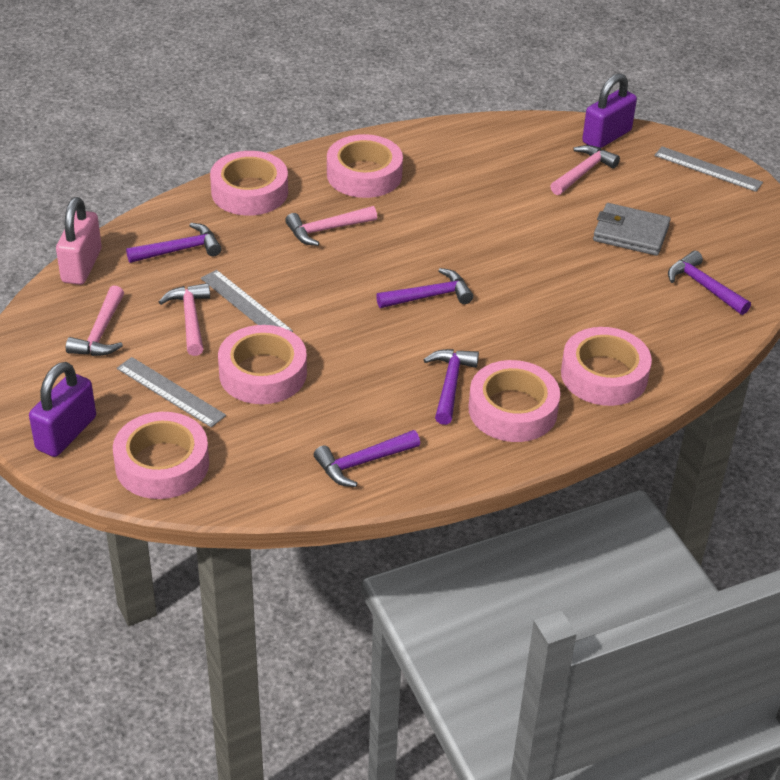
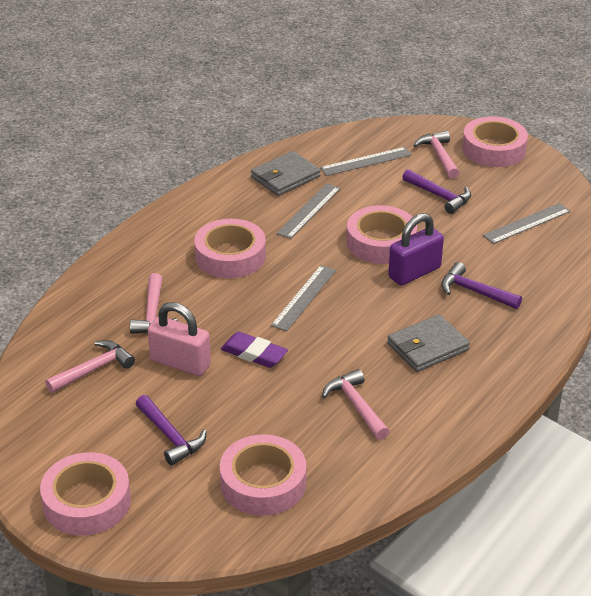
grey ruler: [117,357,226,428] [201,270,293,332] [654,146,763,192] = 3 -> [271,265,336,331] [277,184,340,239] [320,147,412,176] [483,203,571,244] = 4
grey wallet: [593,203,671,256] = 1 -> [251,151,321,196] [387,314,470,372] = 2
pink tape: [113,412,209,499] [210,151,288,216] [218,325,307,404] [327,134,403,198] [468,360,560,442] [561,327,652,406] = 6 -> [40,452,131,535] [194,219,266,278] [220,434,306,516] [346,205,417,264] [462,116,528,167] = 5
purple eraser: none = 0 -> [221,332,288,368] = 1
purple hammer: [126,223,222,263] [314,430,420,487] [376,268,474,308] [424,349,479,425] [668,251,751,315] = 5 -> [136,395,207,466] [402,169,471,214] [441,262,522,309] = 3
purple padlock: [29,362,96,457] [582,73,637,148] = 2 -> [388,213,444,286] = 1

